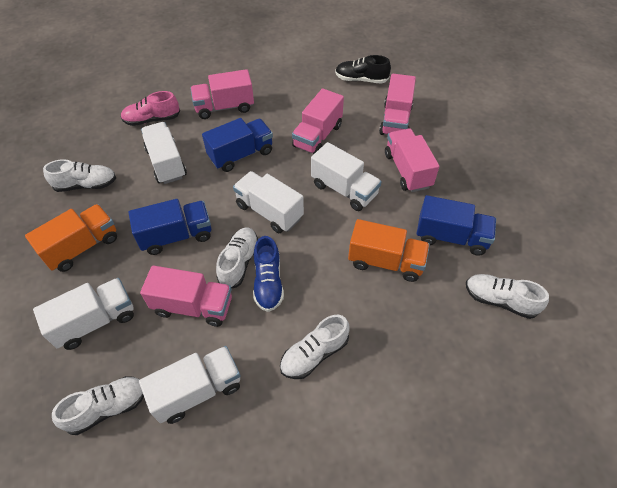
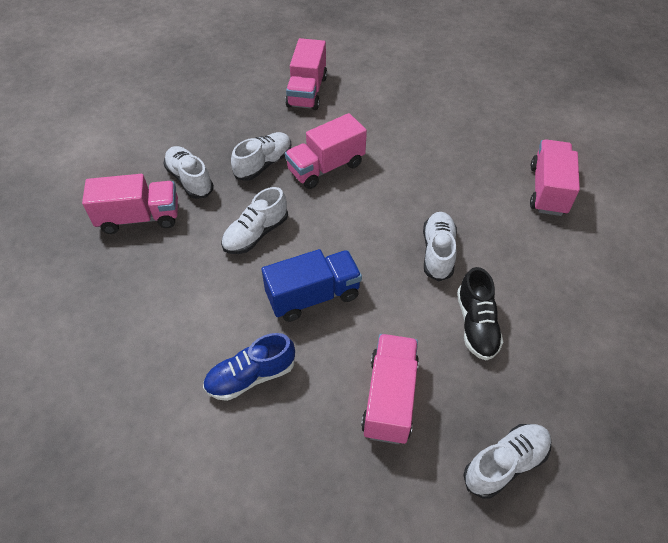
blue truck: [129,199,211,255] [202,118,273,172] [416,195,496,256] = 3 -> [262,249,362,322] = 1
orange truck: [25,204,117,272] [348,219,430,282] = 2 -> none = 0
pink shoe: [121,91,180,126] = 1 -> none = 0
white truck: [33,278,134,350] [139,346,240,424] [141,122,187,184] [233,171,304,233] [311,142,382,211] = 5 -> none = 0

